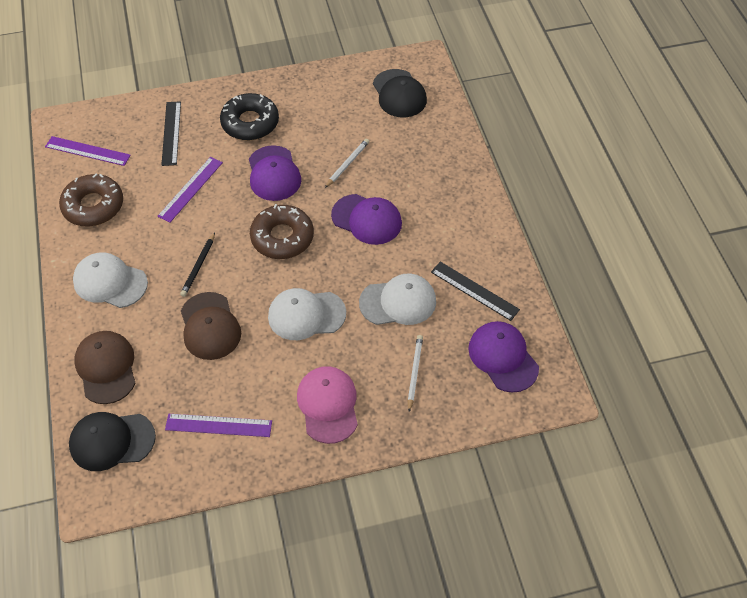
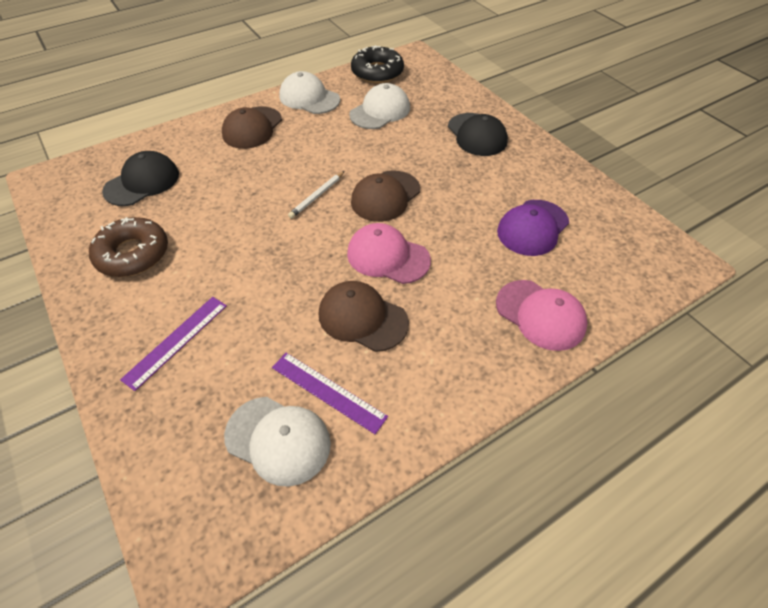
black pencil: [180,232,215,297] = 1 -> none = 0
black ruler: [161,101,181,166] [431,261,520,321] = 2 -> none = 0
brown cap: [74,331,136,404] [181,292,241,360] = 2 -> [222,107,282,149] [319,281,409,352] [351,171,420,222] = 3
brown donut: [59,174,123,227] [250,204,314,259] = 2 -> [89,217,168,277] = 1
pink cap: [297,366,358,444] = 1 -> [347,223,431,284] [496,280,588,351] = 2
purple cap: [249,145,301,201] [331,194,402,245] [468,321,539,392] = 3 -> [497,200,569,256] = 1
purple ruler: [45,136,131,166] [158,157,223,223] [165,414,272,437] = 3 -> [120,297,227,391] [272,353,388,434] = 2
white pencil: [325,139,369,188] [408,335,423,412] = 2 -> [288,171,345,218] = 1

